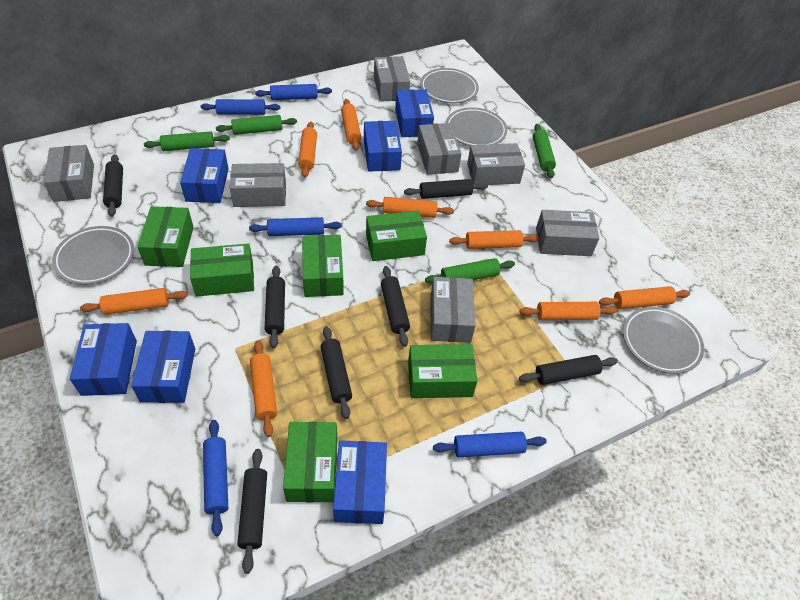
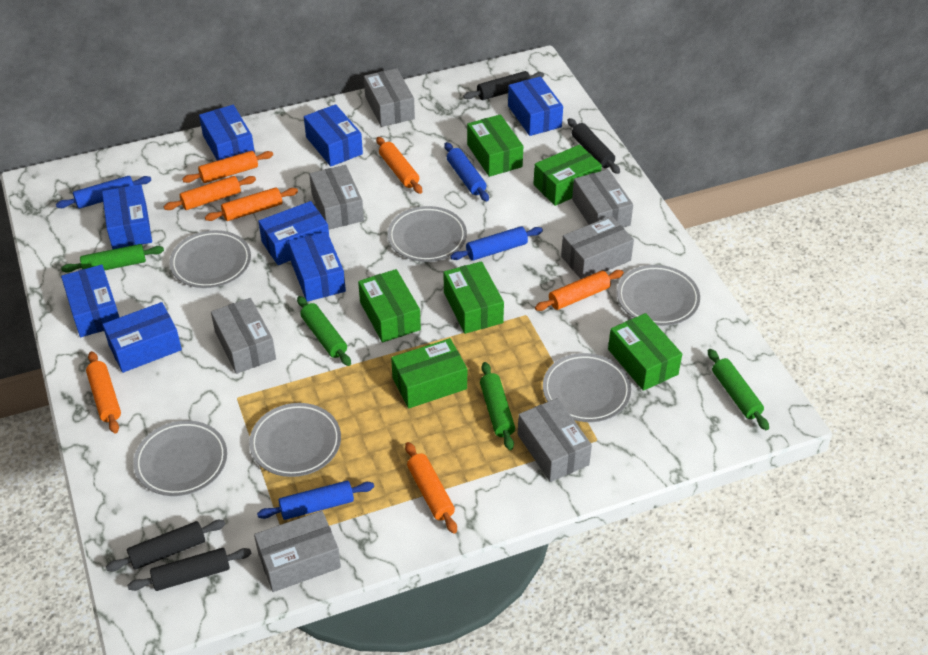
black rolling pin: [103,154,123,217] [237,449,267,574] [265,266,285,348] [321,326,352,419] [381,266,410,347] [404,179,488,199] [519,355,618,385] = 7 -> [106,520,225,571] [127,548,252,591] [463,71,544,100] [567,118,620,174] = 4
blue box: [70,323,137,396] [131,331,195,403] [180,148,229,203] [333,440,387,524] [364,121,402,172] [395,89,434,137] = 6 -> [61,265,120,337] [102,184,152,249] [102,302,182,373] [199,105,255,161] [258,201,329,265] [288,232,346,302] [304,104,363,167] [508,76,563,136] = 8
blue rolling pin: [201,99,280,115] [203,420,228,536] [249,217,342,236] [255,84,332,100] [433,432,547,457] = 5 -> [56,176,151,209] [257,481,374,520] [445,142,489,202] [450,226,543,261] = 4
grey plate: [52,226,134,285] [420,68,479,104] [446,107,507,146] [623,307,704,374] = 4 -> [134,420,227,496] [170,230,251,288] [249,403,341,477] [388,206,467,262] [543,353,631,422] [617,265,700,326] = 6
orange rolling pin: [80,288,188,315] [250,340,277,437] [298,122,317,178] [341,99,361,151] [366,197,454,218] [449,230,539,249] [520,302,617,320] [599,286,690,309] = 8 -> [86,351,121,433] [164,176,256,210] [182,151,273,183] [205,187,298,221] [376,137,422,194] [405,442,457,534] [535,270,624,311] = 7

